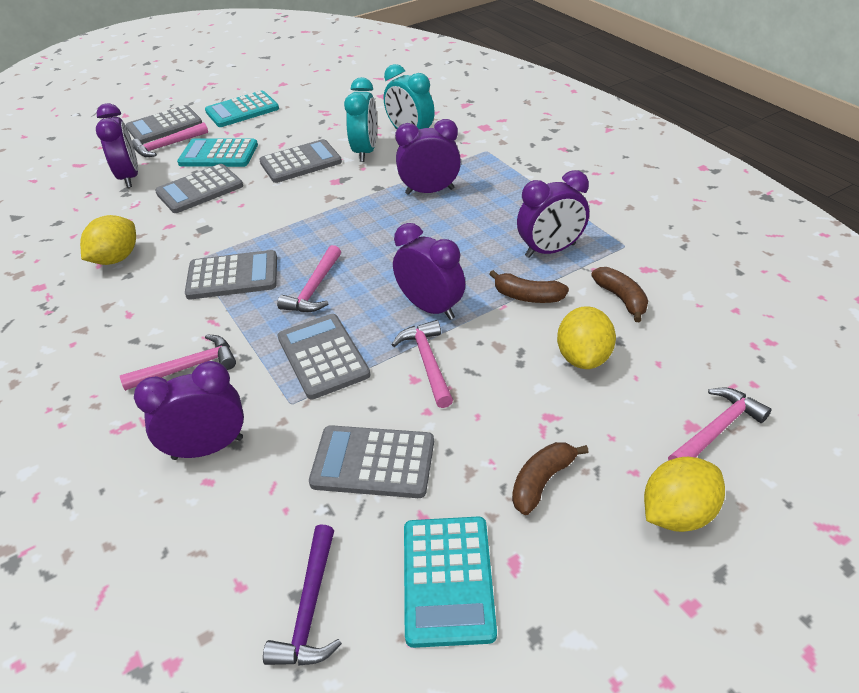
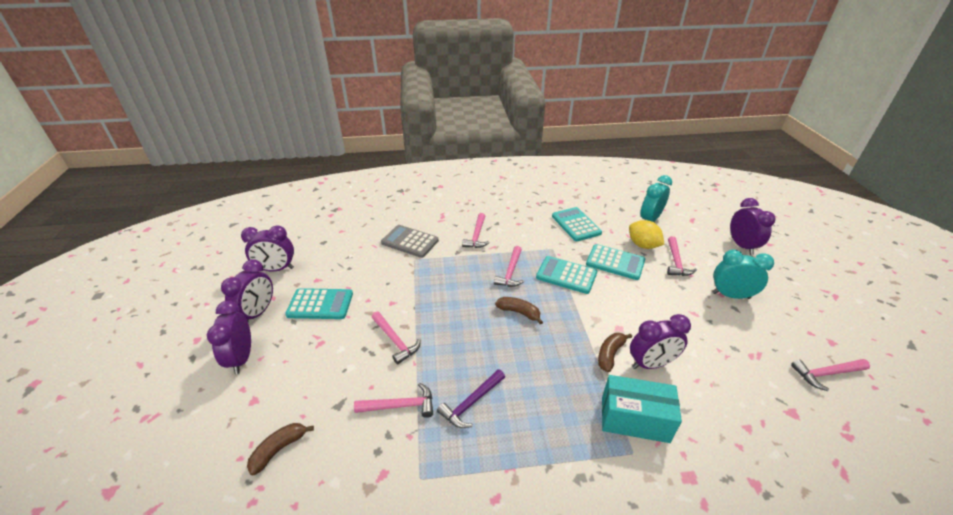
grey calculator: [126,105,202,144] [155,164,243,213] [185,250,277,299] [259,139,342,183] [278,314,371,400] [309,425,434,498] = 6 -> [381,225,439,258] = 1
pink hammer: [120,334,236,391] [132,122,208,157] [277,245,341,312] [392,320,453,408] [668,387,772,461] = 5 -> [354,383,433,418] [372,312,421,364] [462,213,489,248] [494,246,524,287] [667,236,697,276] [791,359,870,391] = 6
turquoise box: none = 0 -> [602,375,682,443] = 1
turquoise calculator: [177,139,258,167] [205,90,279,127] [404,517,497,648] = 3 -> [285,288,353,319] [536,256,597,294] [552,207,602,241] [586,244,645,280] = 4
yellow lemon: [80,215,136,265] [557,306,616,369] [644,457,725,532] = 3 -> [629,220,664,249] = 1

